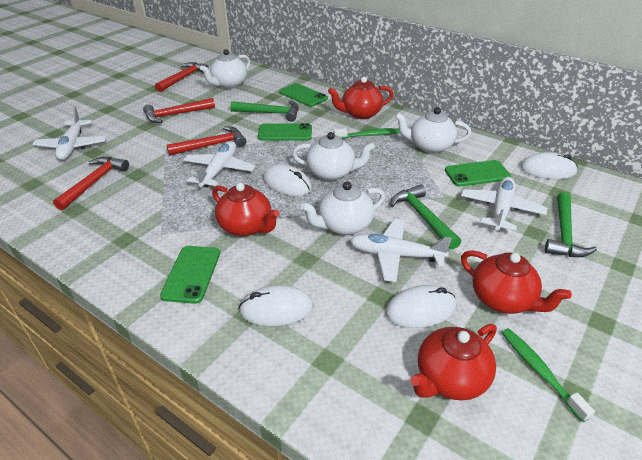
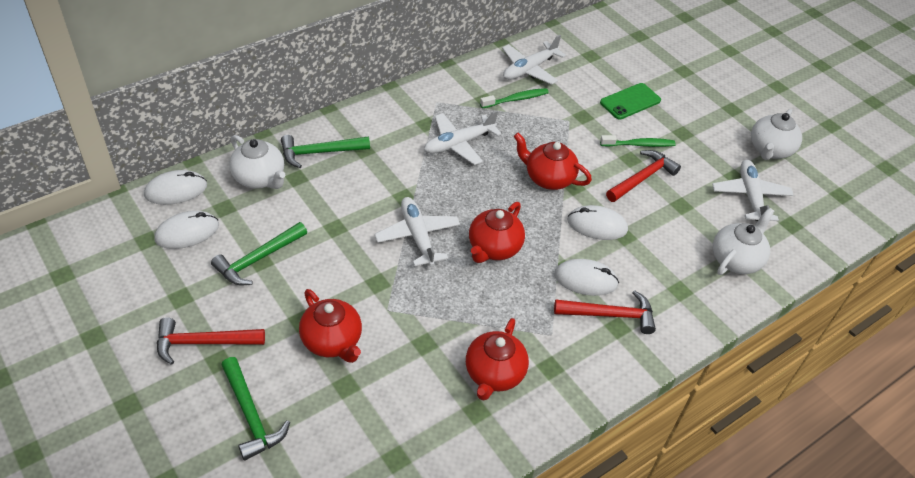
green phone: [160,246,220,304] [258,123,312,141] [279,83,328,107] [445,160,511,187] = 4 -> [600,83,661,120] = 1
red hammer: [53,157,129,210] [143,98,215,123] [155,62,209,92] [167,126,247,156] = 4 -> [157,317,265,365] [554,290,656,334] [606,150,681,202] = 3
white teapot: [200,49,251,89] [292,132,375,181] [301,182,385,235] [395,107,471,154] = 4 -> [229,135,285,189] [713,208,774,275] [751,109,802,160] = 3

